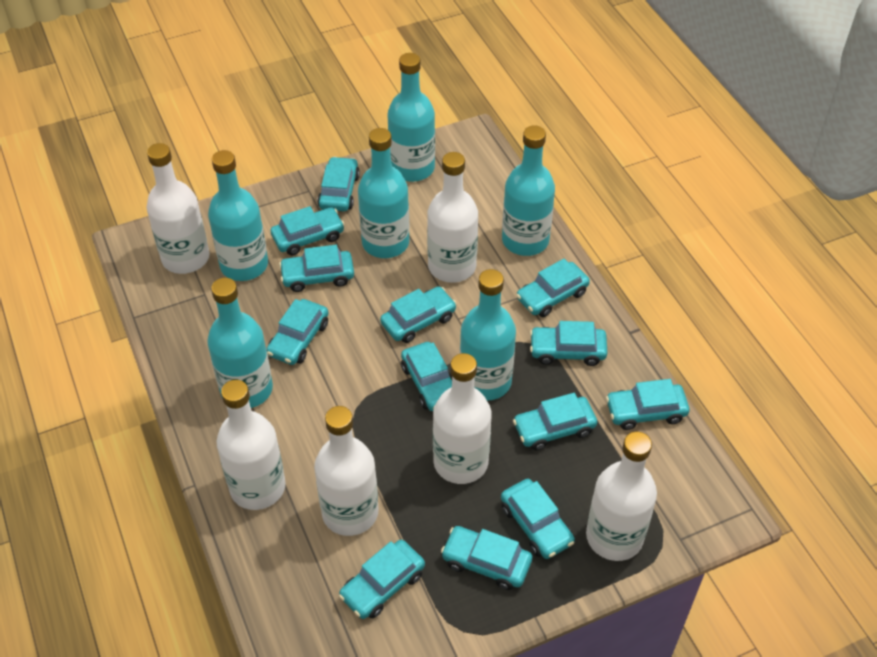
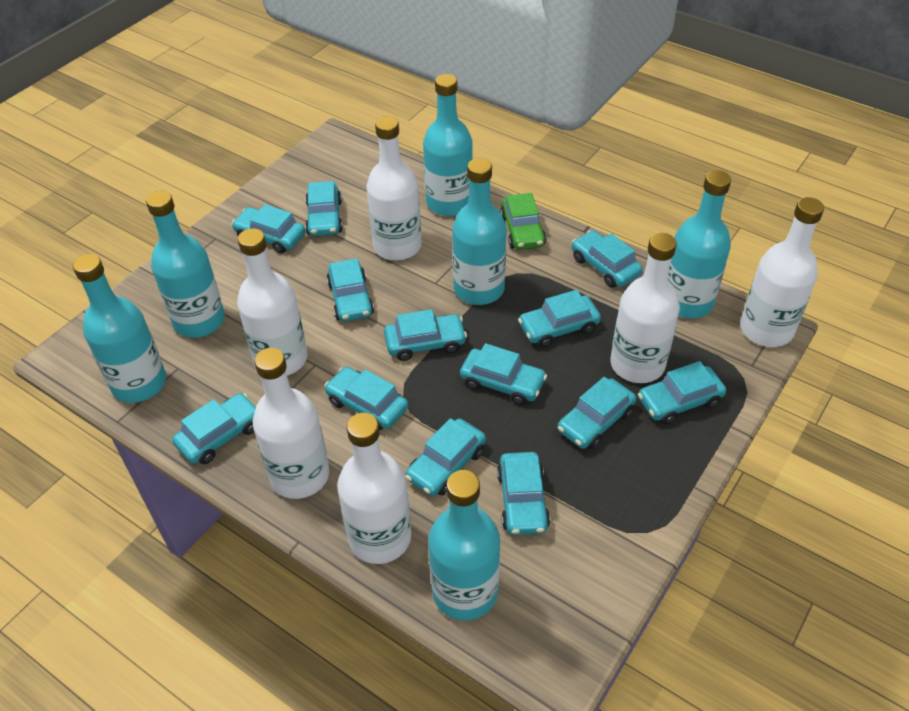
green car: none = 0 -> [500,193,546,250] = 1

